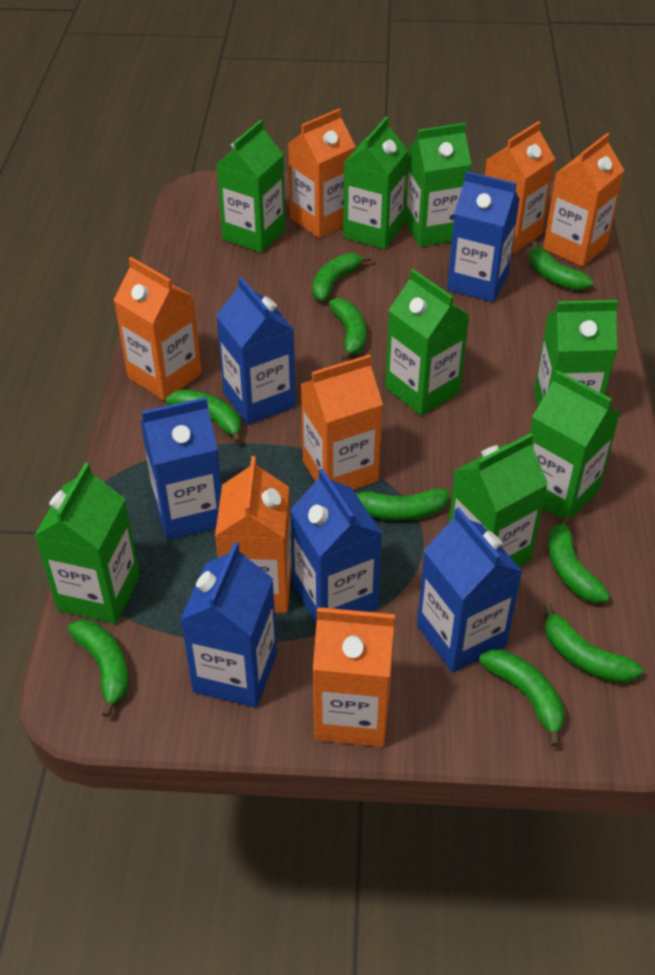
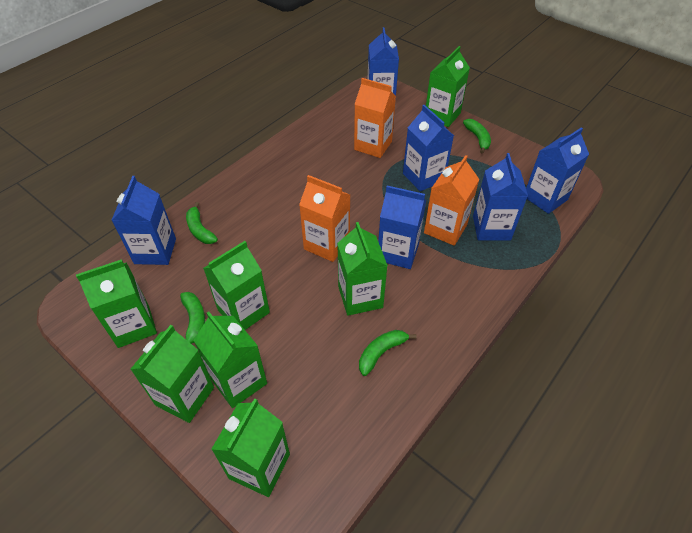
green banana: [68,620,129,718] [166,389,242,444] [312,253,371,301] [329,298,366,361] [355,488,449,520] [479,650,565,747] [529,241,593,291] [543,603,643,684] [548,515,610,603] = 9 -> [180,292,205,344] [186,202,218,244] [359,330,417,376] [463,119,491,154] = 4
green carton: [34,463,140,624] [216,120,286,253] [343,117,408,249] [385,269,469,416] [405,123,471,247] [448,433,548,567] [530,370,620,520] [534,300,618,406] = 8 -> [76,259,157,348] [130,325,214,423] [193,311,267,408] [203,241,270,330] [211,398,290,497] [337,222,388,316] [426,46,470,127] = 7
orange carton: [114,257,202,400] [215,456,292,613] [288,108,356,238] [301,355,383,490] [313,608,395,747] [485,121,555,253] [543,133,624,267] = 7 -> [299,175,350,262] [354,78,396,158] [424,155,479,246] = 3

